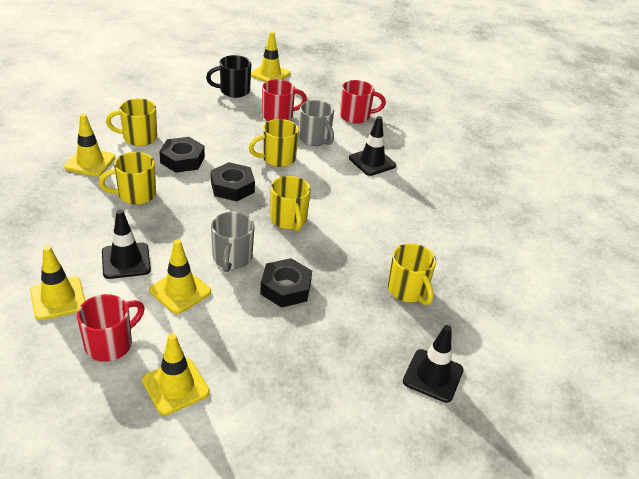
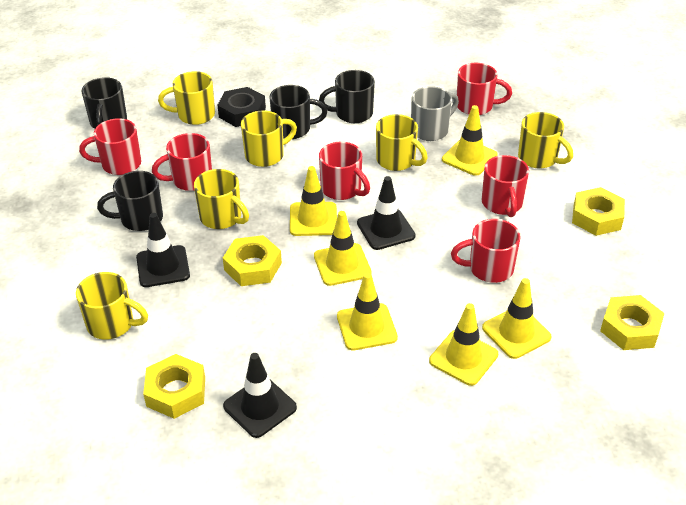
black mug: [206,55,251,98] = 1 -> [82,77,127,129] [97,171,163,231] [269,85,328,139] [319,70,375,123] = 4
black nut: [159,137,205,173] [211,162,255,202] [260,258,312,308] = 3 -> [217,87,266,127] = 1
grey mug: [211,212,255,272] [299,100,334,146] = 2 -> [411,86,459,141] = 1
red mug: [77,294,144,362] [262,79,307,121] [340,80,386,124] = 3 -> [79,118,141,175] [152,133,212,191] [319,142,370,200] [451,219,521,283] [457,63,512,115] [482,155,529,217] = 6
yellow mug: [99,152,156,205] [106,99,157,146] [249,119,299,167] [270,176,311,231] [388,244,436,305] = 5 -> [76,272,148,340] [158,71,215,125] [194,169,249,229] [241,111,297,167] [376,114,428,171] [518,112,573,169] = 6
yellow nut: none = 0 -> [143,354,205,419] [223,235,282,286] [572,187,625,236] [600,295,665,350] = 4
yellow traffic cone: [30,246,85,320] [64,114,115,177] [142,333,210,415] [149,239,211,314] [251,32,290,82] = 5 -> [290,166,337,236] [314,211,372,286] [337,273,398,350] [429,303,498,386] [442,105,498,176] [482,278,552,359] = 6

